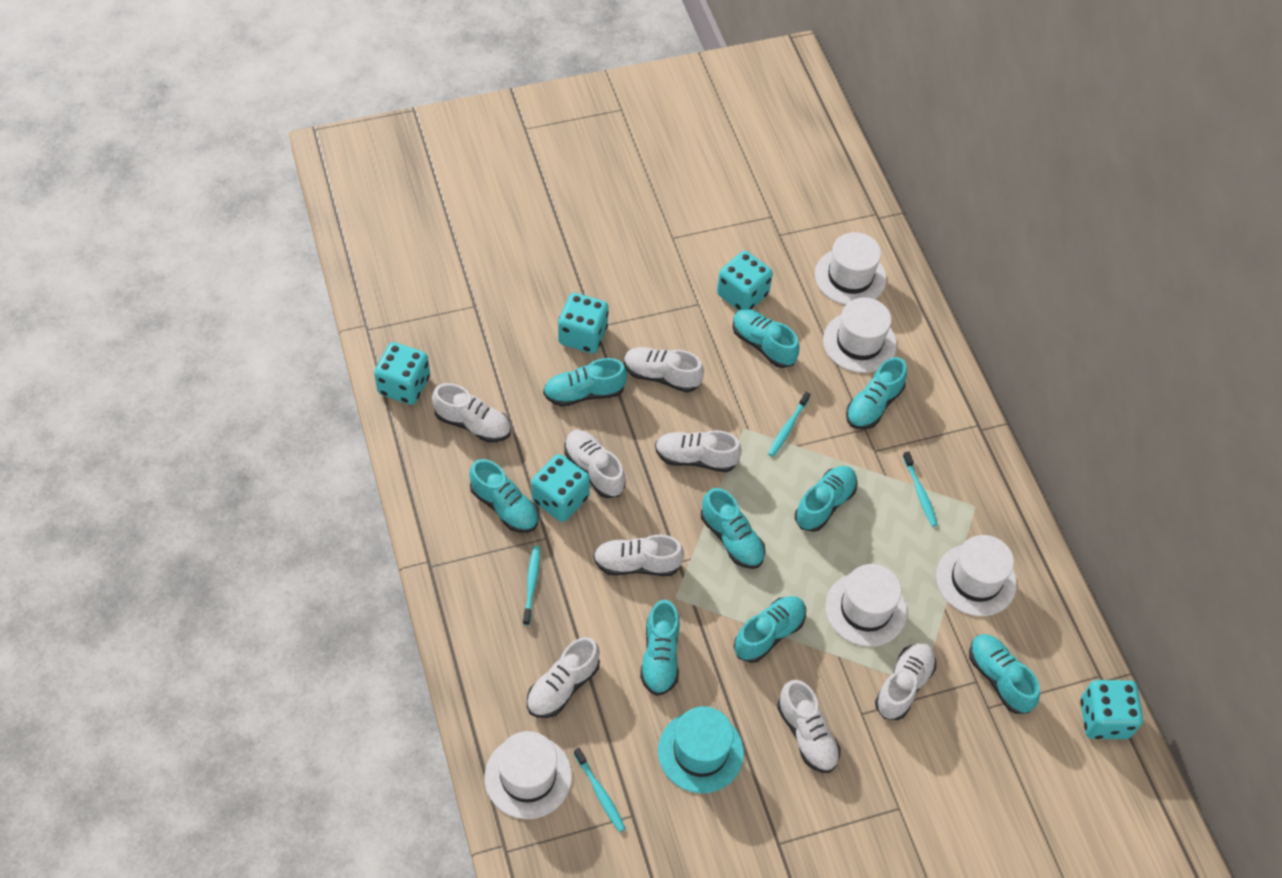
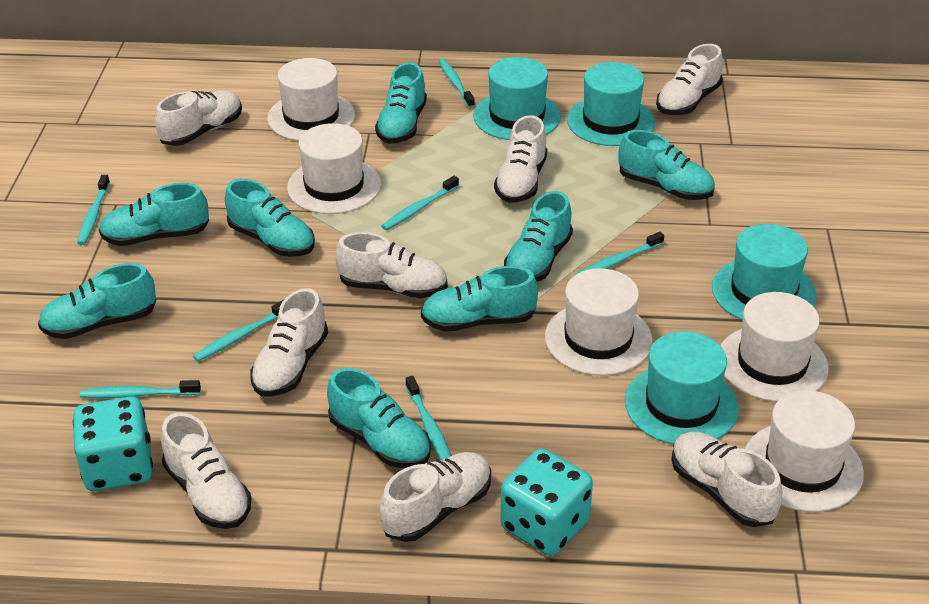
turquoise dice: [374,342,430,405] [531,454,590,522] [558,293,609,353] [717,251,773,311] [1080,680,1143,739] = 5 -> [73,396,153,491] [500,448,593,556] = 2
turquoise hat: [658,706,744,793] = 1 -> [473,57,561,140] [567,62,655,146] [625,331,739,444] [712,224,817,320] = 4
turquoise shoe: [469,459,539,533] [543,358,627,407] [640,600,680,696] [701,488,765,569] [732,309,800,368] [734,596,806,663] [795,466,858,532] [846,357,907,429] [969,634,1040,714] = 9 -> [38,263,156,339] [99,183,209,246] [225,179,315,257] [327,368,431,468] [375,62,427,144] [421,266,538,332] [504,191,573,282] [618,130,715,200] = 8
turquoise toothbrush: [523,546,540,625] [574,748,626,832] [768,392,810,457] [903,451,938,526] = 4 -> [77,175,110,245] [80,380,201,398] [193,300,284,362] [381,176,459,230] [405,376,451,461] [439,59,475,108] [575,232,664,275] = 7

